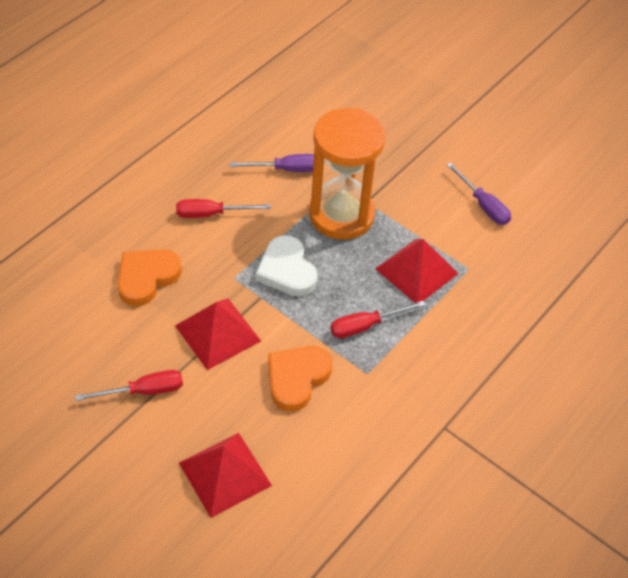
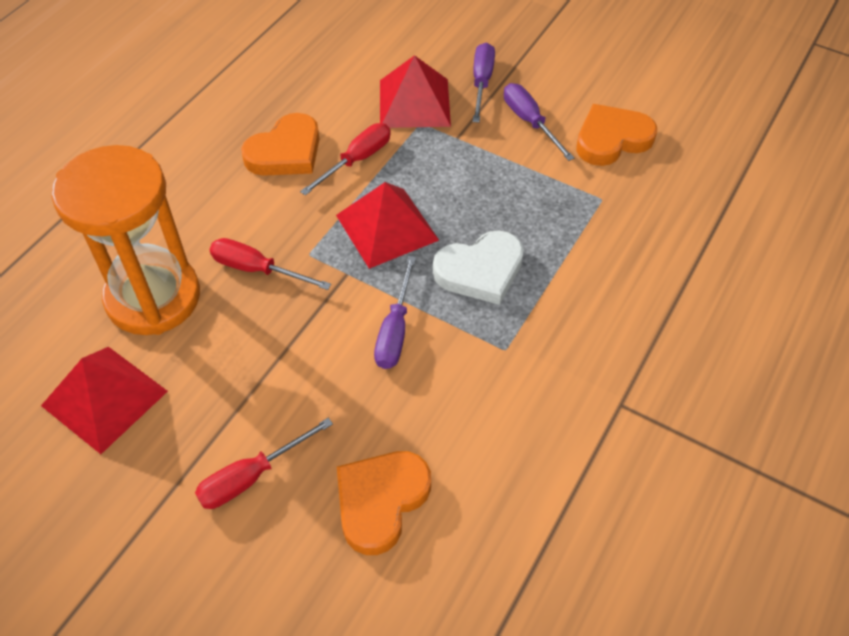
orange heart: [118,249,182,306] [268,346,332,411] = 2 -> [241,113,319,176] [337,451,431,555] [576,104,657,166] = 3
purple screwdriver: [229,154,314,172] [447,162,511,225] = 2 -> [374,256,416,369] [473,43,495,123] [504,83,574,161] = 3

